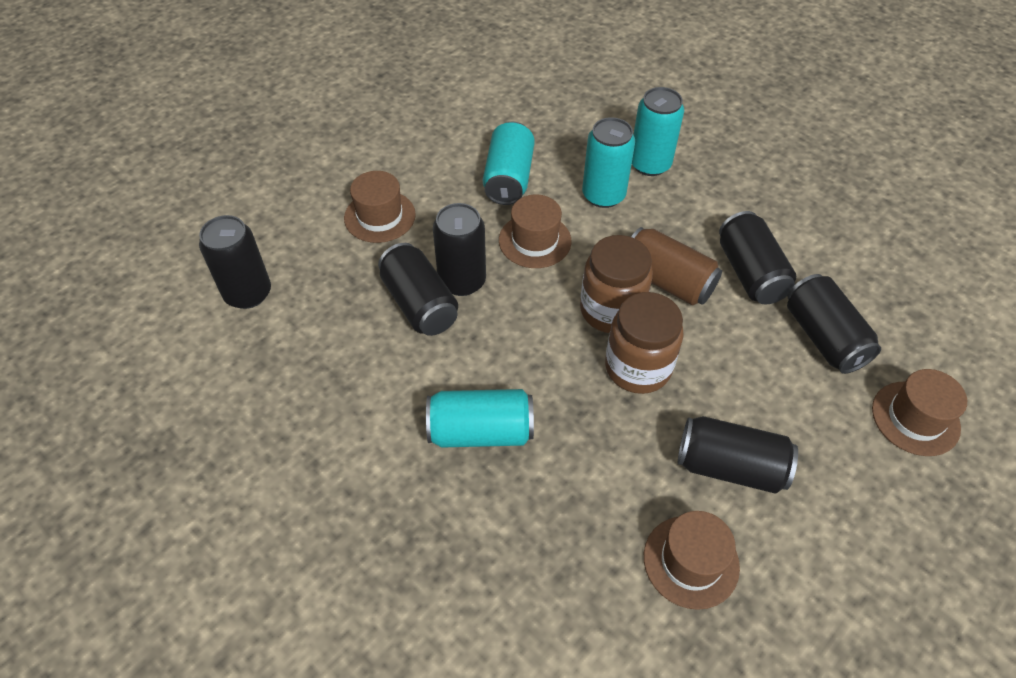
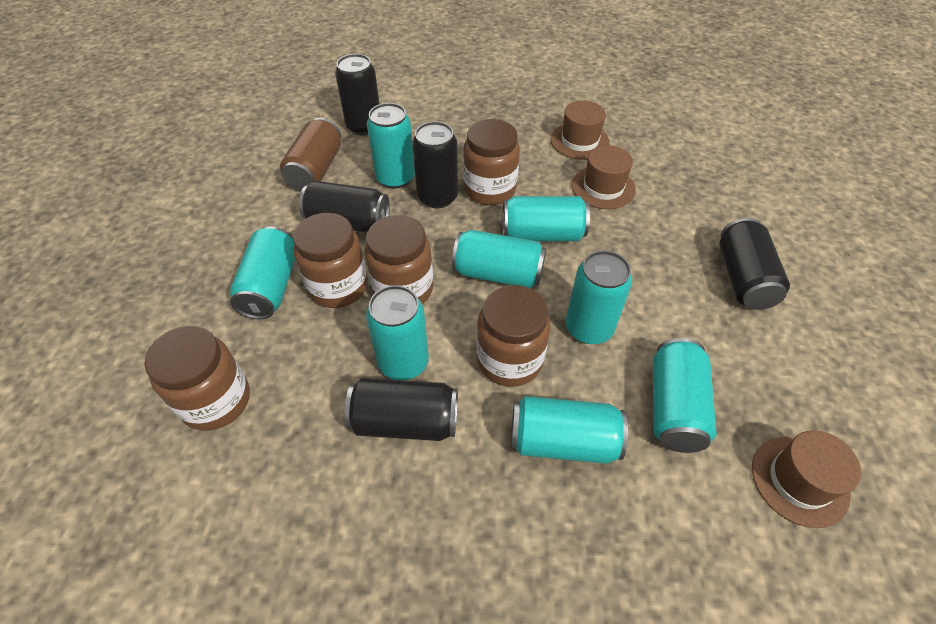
black can: [199,215,271,309] [378,243,458,336] [433,203,486,296] [678,416,798,494] [719,211,796,305] [787,274,881,374] = 6 -> [299,181,390,233] [335,54,380,135] [344,378,458,441] [412,121,458,208] [719,218,790,310] = 5
brown hat: [344,171,416,243] [499,195,572,268] [644,511,740,610] [872,369,967,456] = 4 -> [550,101,610,160] [572,145,636,209] [752,430,861,528] = 3
brown jar: [580,235,653,333] [605,292,684,394] = 2 -> [144,326,250,431] [293,213,368,308] [365,215,433,304] [463,119,520,205] [477,285,551,387] = 5
turquoise can: [426,389,534,448] [483,122,535,205] [582,117,635,208] [632,87,684,176] = 4 -> [230,226,295,319] [366,285,429,380] [367,103,415,189] [452,230,546,288] [503,196,590,241] [511,396,628,464] [566,251,632,344] [653,338,717,453] = 8

